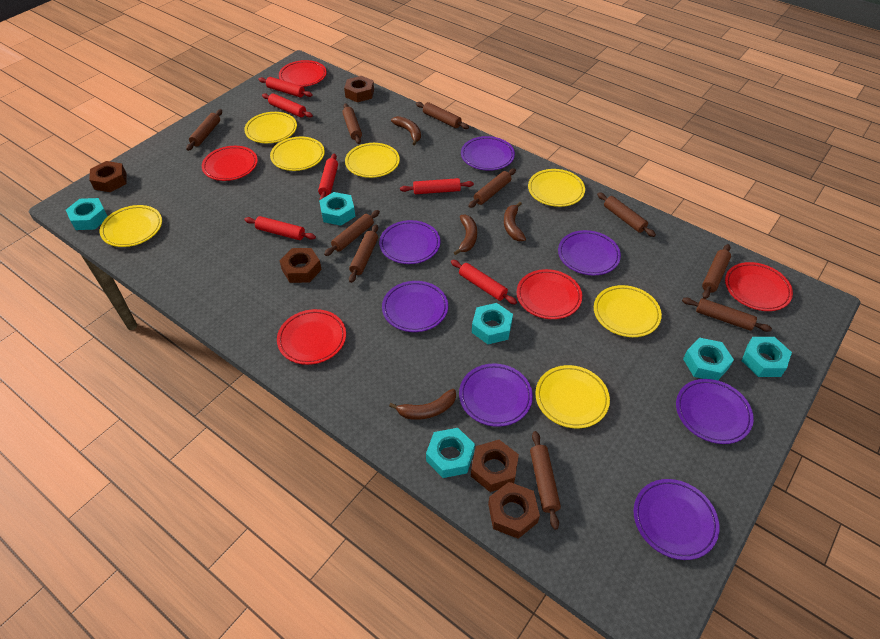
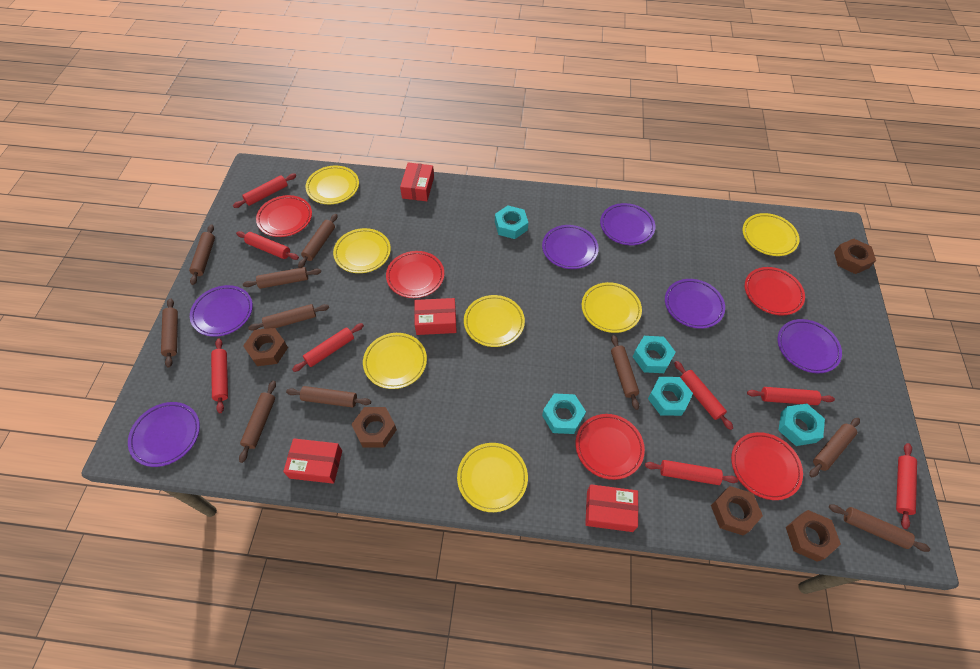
brown banana: [389,389,456,420] [391,116,421,145] [454,215,477,255] [504,202,526,241] = 4 -> none = 0
purple plate: [379,220,441,264] [382,281,448,332] [459,363,533,427] [461,136,515,171] [558,230,621,275] [634,479,720,560] [676,379,754,444] = 7 -> [128,402,200,467] [190,285,253,337] [542,225,599,269] [600,203,655,245] [665,279,725,329] [778,319,842,373] = 6
red box: none = 0 -> [283,438,342,484] [400,162,434,201] [414,298,457,335] [585,484,638,532] = 4
red rolling pin: [244,216,316,240] [259,77,313,97] [262,93,313,118] [318,153,338,200] [400,178,474,194] [451,260,517,304] = 6 -> [211,339,228,413] [233,174,296,208] [236,231,299,260] [292,323,364,372] [645,460,738,485] [674,361,733,430] [747,387,835,405] [896,443,917,529] = 8
turquoise nut: [66,198,108,230] [319,192,355,226] [426,428,475,478] [472,303,513,344] [683,337,734,380] [742,337,792,377] = 6 -> [495,206,528,239] [542,393,586,434] [633,336,676,373] [648,377,693,416] [778,404,825,446] = 5

